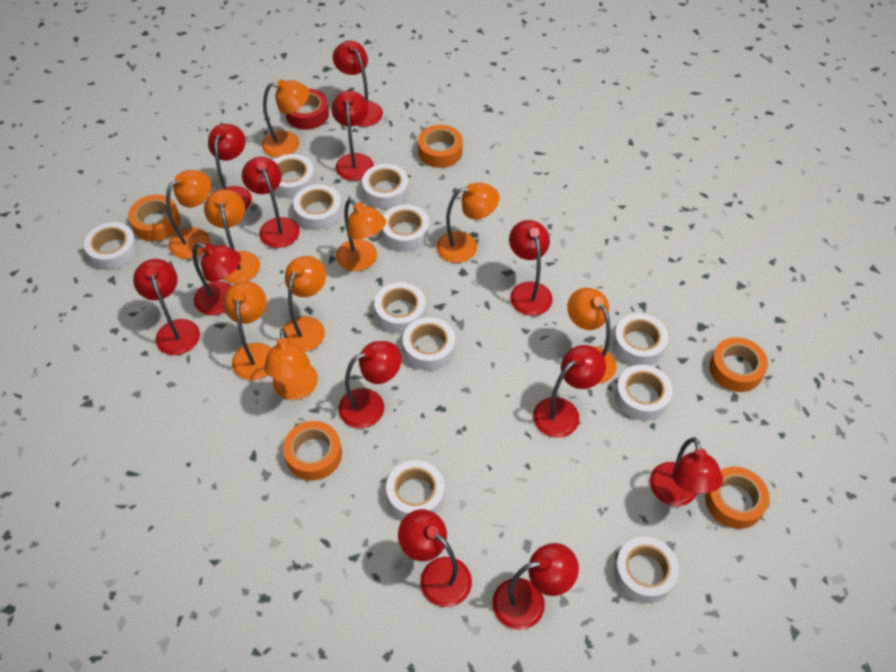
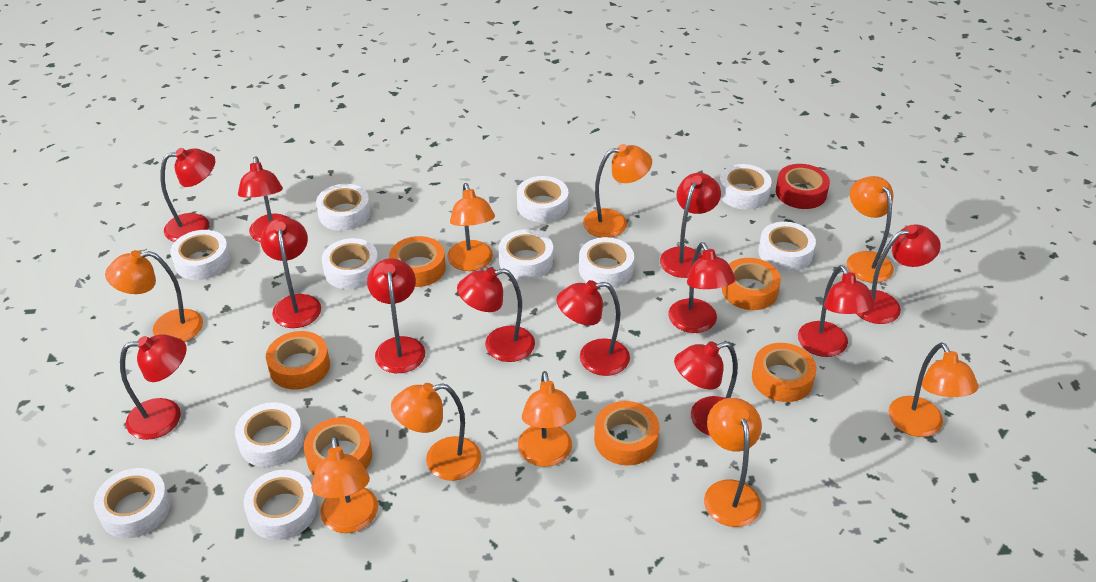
orange tape: [128,195,181,241] [283,421,342,480] [418,125,463,168] [705,467,769,529] [709,337,768,392] = 5 -> [266,331,330,390] [304,417,372,475] [389,236,446,287] [594,401,660,465] [722,258,781,310] [752,343,816,402] = 6

